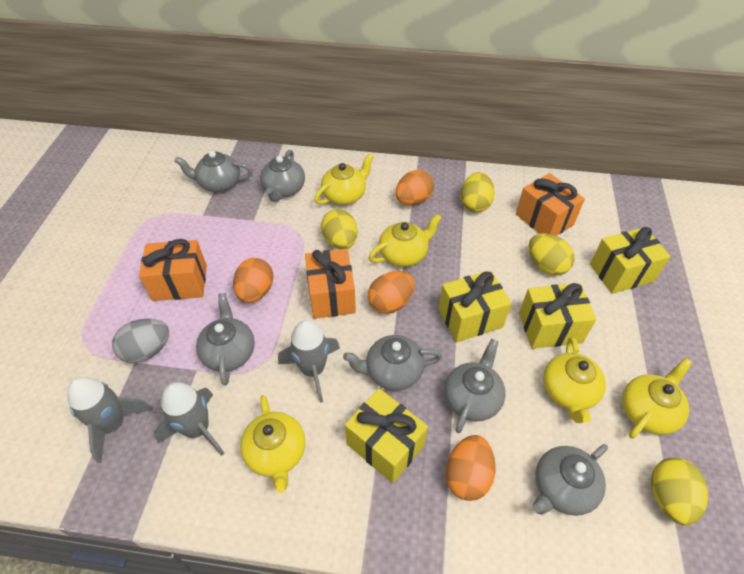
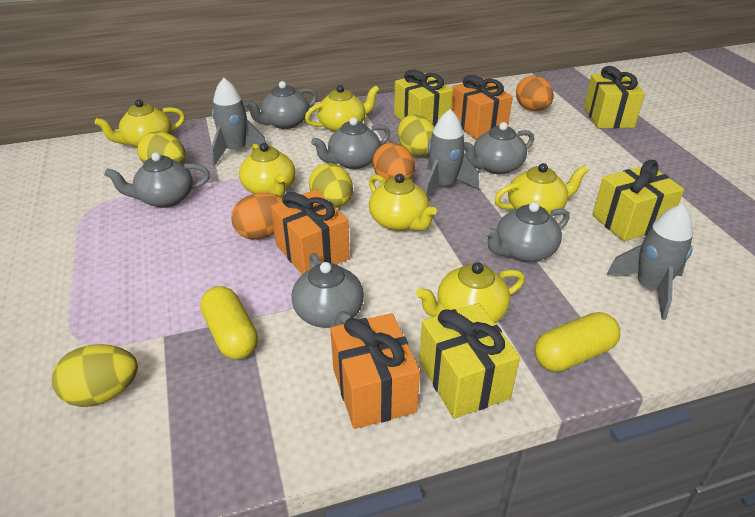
grey egg: [112,319,170,363] = 1 -> none = 0
orange egg: [233,258,274,303] [368,271,415,314] [396,170,434,206] [445,435,496,501] = 4 -> [231,193,282,240] [373,142,415,181] [516,75,554,111] = 3
yellow capsule: none = 0 -> [200,286,258,359] [534,312,620,372] = 2
yellow teapot: [240,395,305,493] [314,153,374,205] [369,214,442,267] [543,337,606,423] [622,358,692,439] = 5 -> [95,99,185,148] [239,143,296,197] [305,85,380,132] [369,174,437,231] [416,262,525,323] [494,163,589,215] = 6

